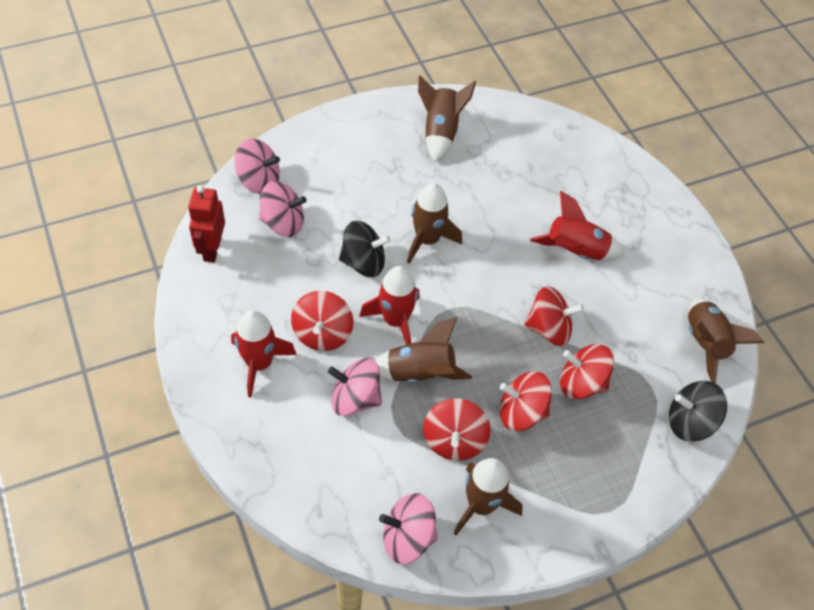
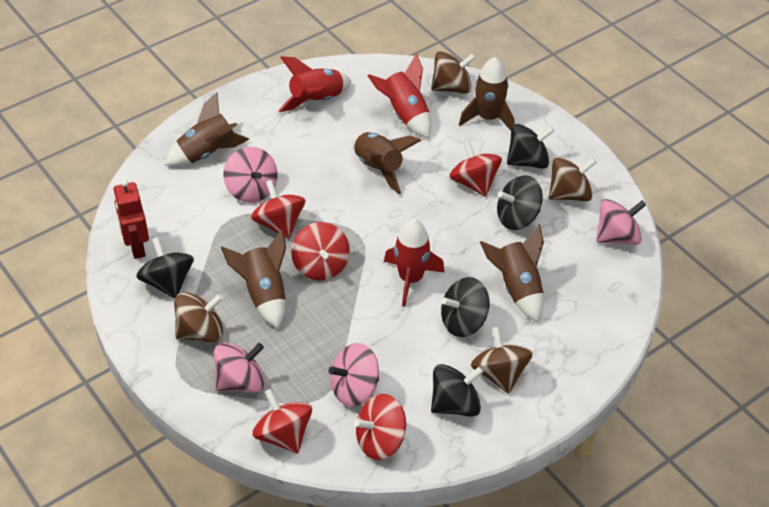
black spinning top: [339,221,391,277] [669,381,727,442] = 2 -> [136,237,194,299] [431,364,484,417] [441,277,489,337] [497,176,543,230] [507,124,554,169] = 5
brown spinning top: none = 0 -> [174,292,223,342] [431,51,476,94] [471,327,533,394] [549,157,597,201] = 4

